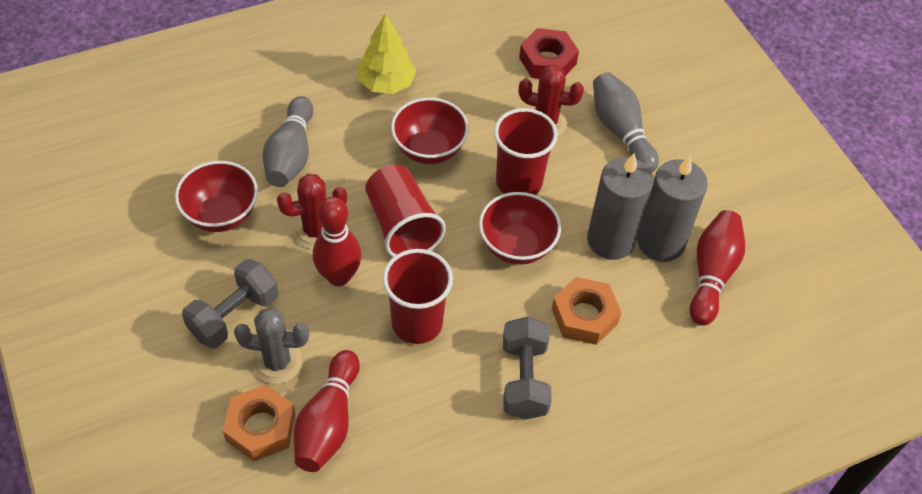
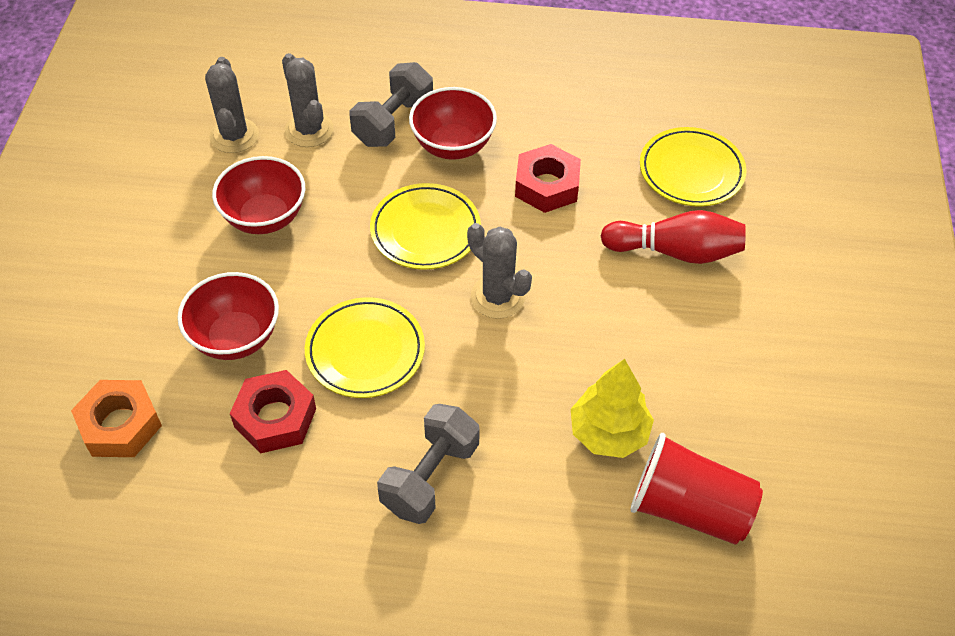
grey bowling pin: [263,96,313,187] [593,72,659,172] = 2 -> none = 0
grey cactus: [234,308,309,384] = 1 -> [205,57,259,153] [282,53,334,147] [467,223,532,319] = 3
grey candle: [587,153,654,260] [637,155,708,262] = 2 -> none = 0
orange nut: [223,384,296,461] [552,277,622,345] = 2 -> [71,380,162,457] = 1
red bowling pin: [294,350,360,472] [313,197,362,286] [690,210,745,326] = 3 -> [601,210,746,264] = 1
red cactus: [277,174,347,249] [519,65,584,137] = 2 -> none = 0
red cup: [365,165,446,257] [383,249,453,344] [494,108,558,195] = 3 -> [630,433,763,545] = 1
red nut: [519,28,579,79] = 1 -> [230,370,316,453] [515,144,581,213] = 2
yellow plate: none = 0 -> [305,297,425,398] [370,183,481,270] [640,127,747,207] = 3

